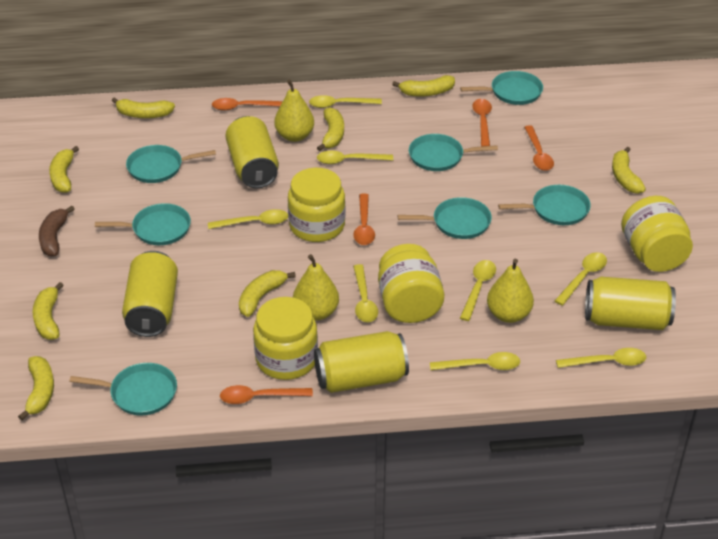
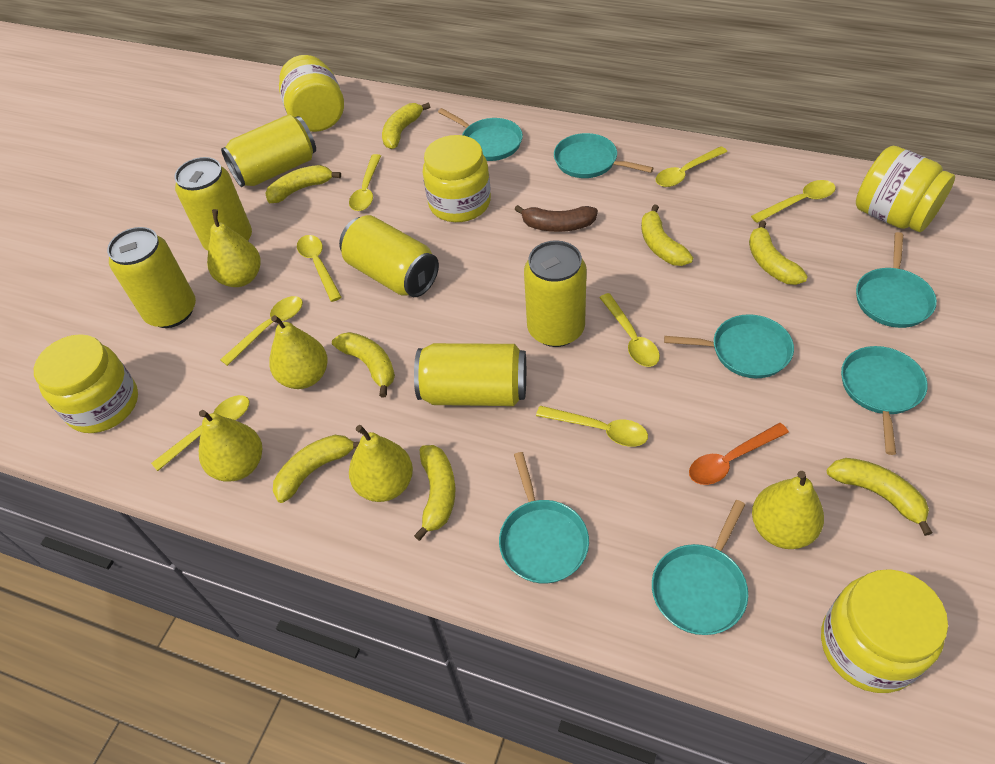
orange spoon: [212,98,283,111] [220,385,313,404] [353,194,375,245] [472,99,492,147] [524,125,554,171] = 5 -> [689,423,789,485] = 1
yellow can: [122,251,178,337] [225,116,279,188] [314,331,409,393] [585,277,676,330] = 4 -> [107,227,196,328] [175,157,252,251] [221,114,316,187] [339,215,439,297] [414,343,526,406] [524,240,587,347] = 6
yellow jar: [253,297,318,380] [288,168,345,242] [378,244,444,323] [621,196,693,272] = 4 -> [34,334,138,433] [279,55,344,132] [423,135,491,222] [821,569,948,693] [856,146,955,232] = 5
yellow pear: [274,80,314,142] [293,254,339,321] [487,259,534,323] = 3 -> [199,410,262,482] [207,209,261,287] [269,315,328,389] [349,425,413,502] [752,471,824,549] = 5

